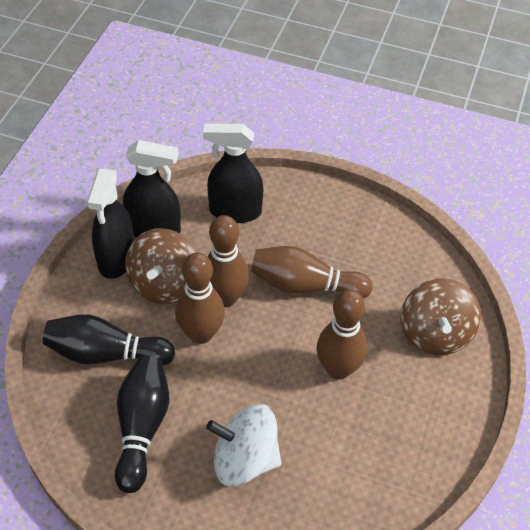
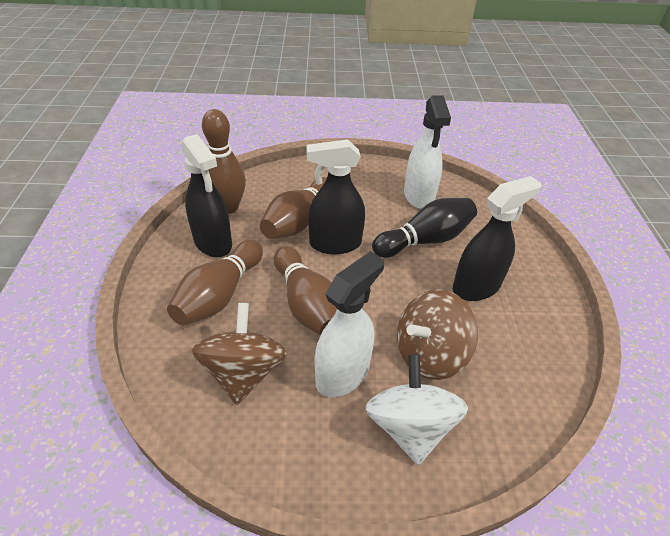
black bowling pin: [43,314,175,365] [115,356,169,493] = 2 -> [372,198,477,258] = 1
white spray bottle: none = 0 -> [315,251,384,397] [404,95,451,209] = 2

